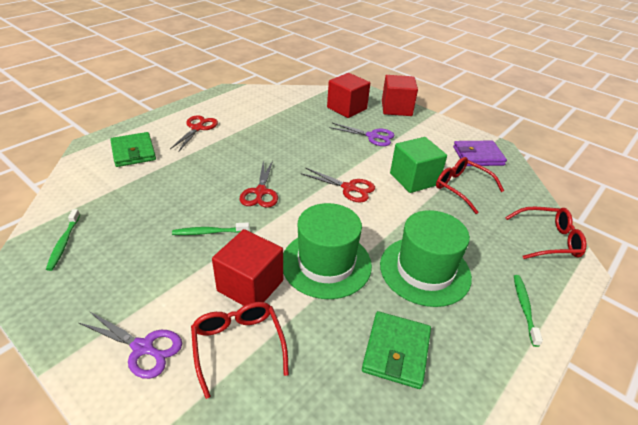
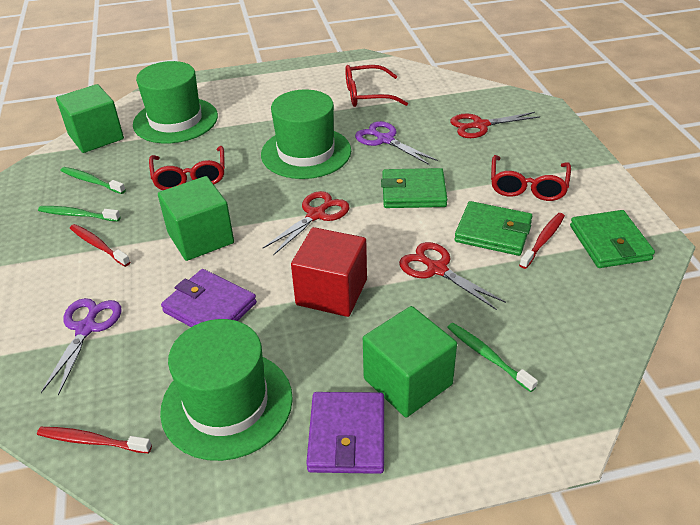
green cube: [390,137,447,193] = 1 -> [56,84,124,153] [158,176,234,261] [363,306,457,417] = 3
green hat: [283,203,372,299] [380,210,472,307] = 2 -> [133,61,218,143] [160,319,293,461] [261,89,351,179] = 3
green wallet: [110,132,156,167] [362,311,431,389] = 2 -> [381,168,448,208] [454,201,532,256] [570,210,655,268] = 3
purple wallet: [453,141,507,166] = 1 -> [161,269,257,327] [306,392,384,474] = 2
red cube: [212,229,283,306] [327,73,370,118] [382,75,418,116] = 3 -> [291,227,367,317] = 1
red toothbrush: none = 0 -> [37,427,152,453] [70,224,130,267] [519,213,565,269] = 3

